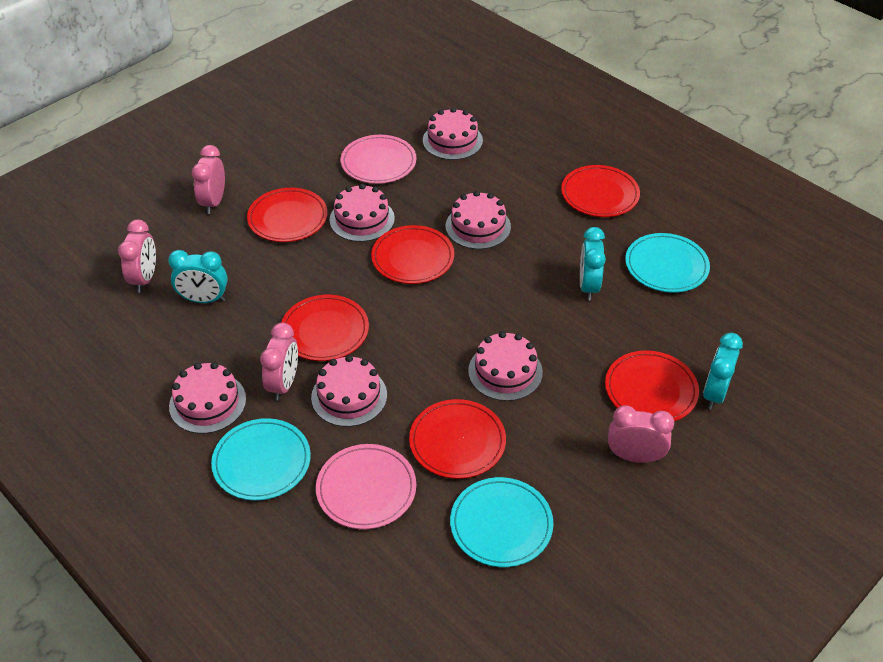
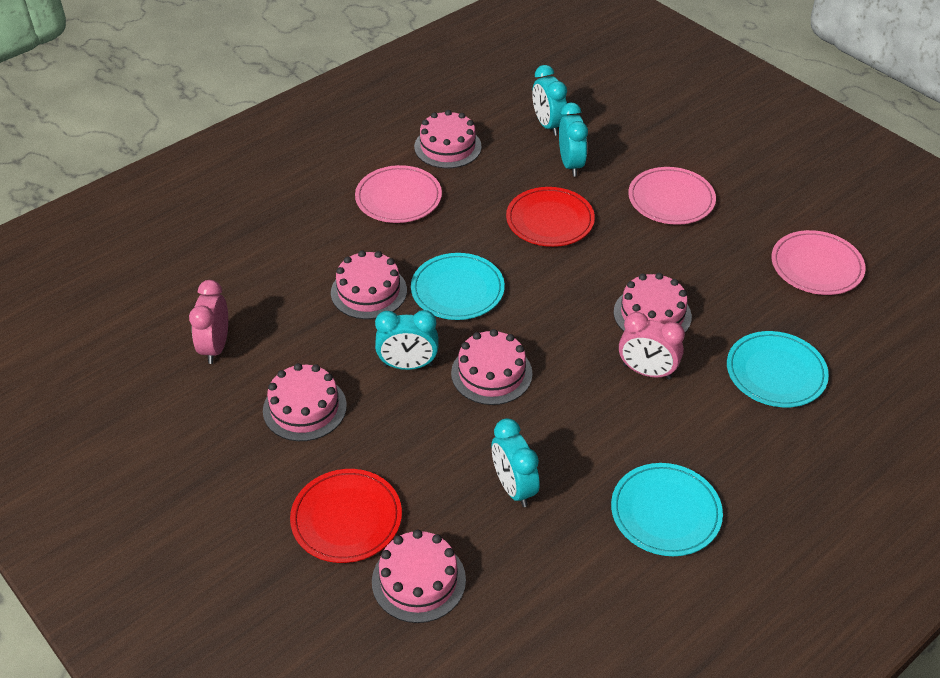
pink clock: [118,220,156,293] [192,145,225,214] [260,323,298,401] [608,405,674,463] = 4 -> [189,280,228,364] [619,312,685,379] = 2
pink plate: [316,444,416,529] [341,135,416,184] = 2 -> [355,165,442,223] [628,167,716,225] [772,230,866,295] = 3
red plate: [247,188,327,242] [281,295,369,361] [371,225,454,284] [409,399,506,479] [561,165,640,217] [605,350,699,421] = 6 -> [290,469,402,563] [506,187,595,247] = 2
turquoise clock: [168,250,228,303] [580,227,606,300] [703,333,743,409] = 3 -> [375,310,438,370] [492,418,540,507] [532,65,567,136] [559,102,588,177] = 4

